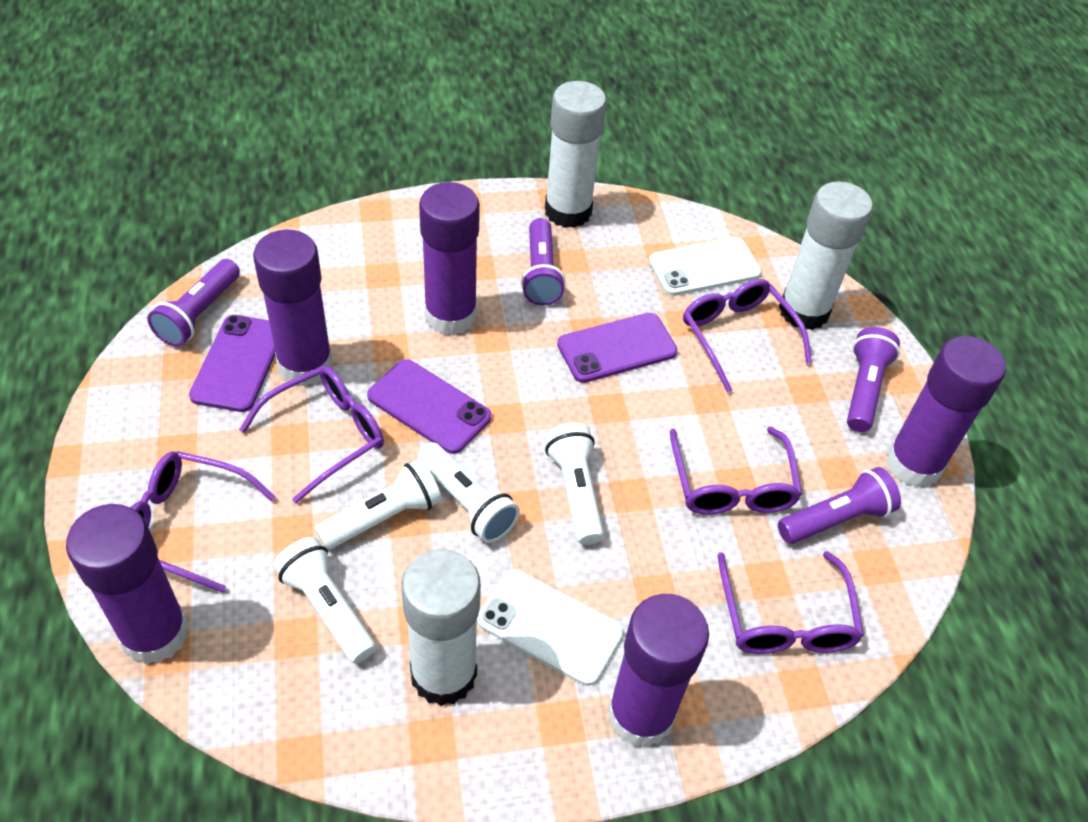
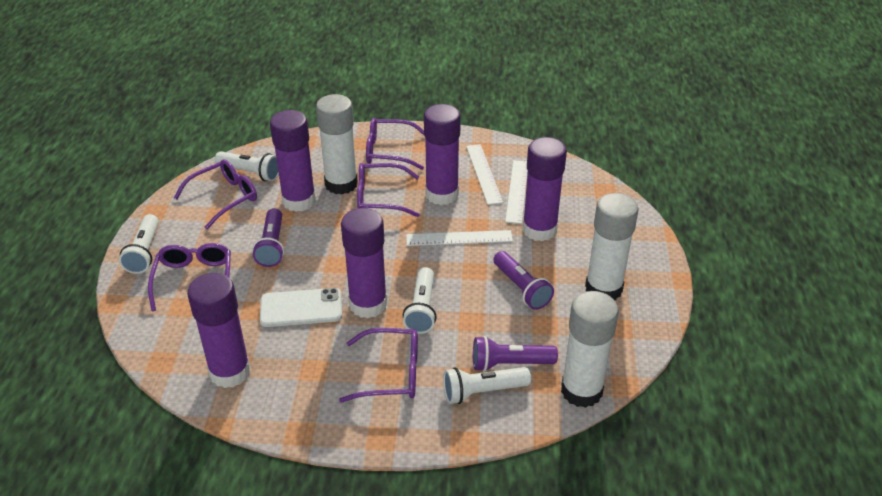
purple flashlight: [147,259,240,347] [521,218,566,305] [778,467,901,544] [847,327,900,432] = 4 -> [252,208,284,267] [473,336,558,372] [493,251,554,310] = 3
purple phone: [189,315,275,412] [367,359,491,454] [557,313,678,383] = 3 -> none = 0
white phone: [477,569,623,686] [649,237,761,296] = 2 -> [260,288,342,327] = 1
white ruler: none = 0 -> [406,230,513,246] [466,144,503,205] [505,160,527,224] = 3

